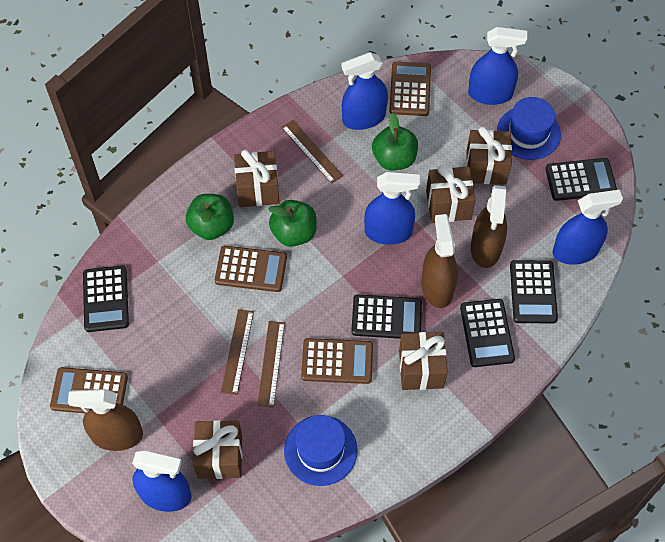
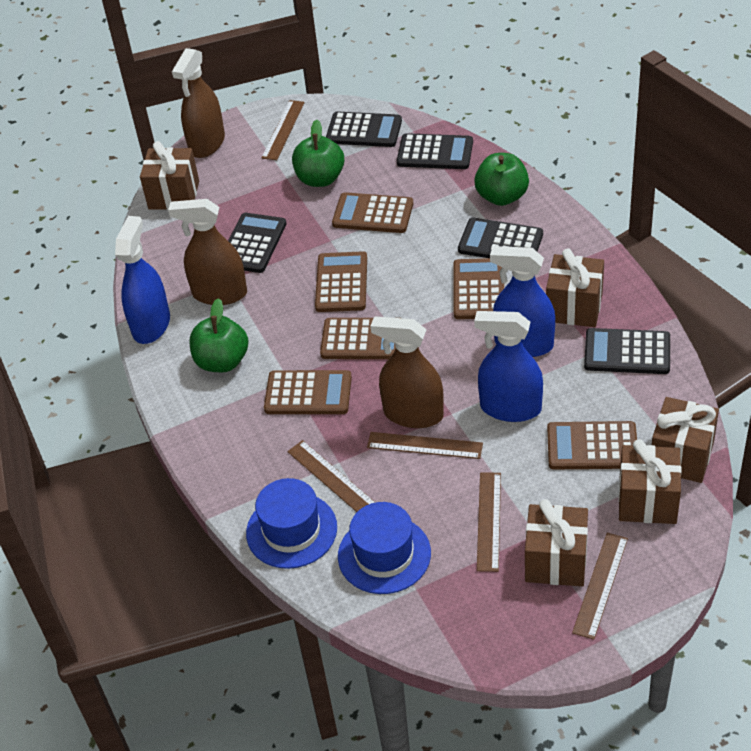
blue spray bottle: [132,451,192,512] [342,52,388,130] [364,172,420,245] [468,27,528,105] [553,190,623,265] = 5 -> [115,216,170,344] [474,311,543,422] [490,246,555,357] = 3
brown calculator: [50,367,128,413] [215,246,287,292] [301,338,373,384] [389,62,431,116] = 4 -> [264,370,352,414] [315,251,367,312] [320,318,396,359] [332,192,413,233] [454,258,504,319] [547,421,637,469] = 6
brown ruler: [221,309,254,395] [257,321,285,408] [281,120,343,184] = 3 -> [262,100,305,160] [287,440,376,512] [367,432,483,459] [477,472,501,572] [572,533,628,640] = 5

